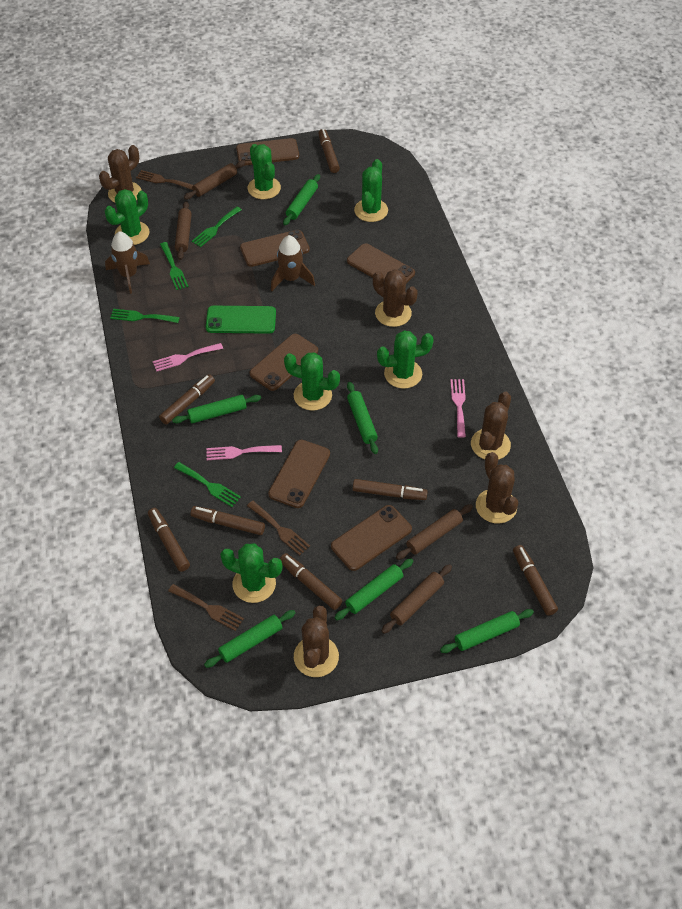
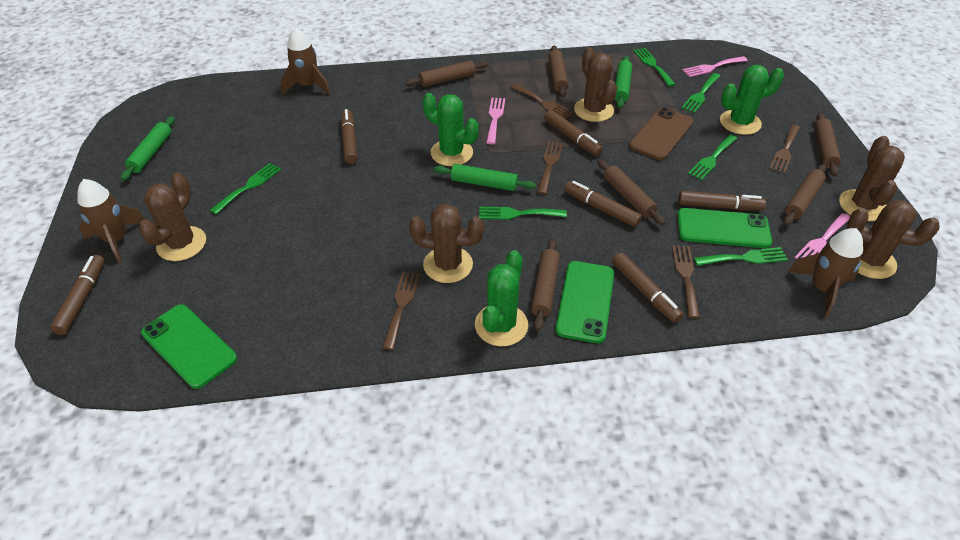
brown fork: [136,170,193,190] [168,584,244,631] [247,501,310,556] = 3 -> [382,272,420,350] [510,84,574,119] [537,141,563,194] [672,245,700,318] [769,124,800,174] = 5
brown marker: [148,508,190,572] [159,374,215,425] [191,506,265,535] [280,553,342,610] [318,129,340,173] [353,479,428,500] [513,545,558,616] = 7 -> [50,255,105,335] [341,109,358,164] [544,110,603,156] [565,181,642,227] [612,253,684,323] [678,191,766,210] = 6
brown phone: [236,138,299,166] [240,230,310,267] [249,334,318,391] [268,440,330,508] [331,505,412,571] [347,243,415,283] = 6 -> [629,107,694,160] = 1
brown rocket: [105,231,150,294] [271,235,315,291] = 2 -> [77,179,145,263] [281,27,330,95] [788,228,863,317] = 3
brown rolling pin: [175,201,192,260] [184,161,245,200] [381,564,452,634] [396,504,473,560] = 4 -> [405,60,488,87] [531,238,560,331] [548,46,569,98] [597,159,665,225] [784,164,826,225] [814,112,841,177] = 6
green cactus: [105,189,149,245] [220,543,282,603] [248,144,281,199] [284,352,340,411] [354,159,388,222] [377,331,434,389] = 6 -> [423,93,479,166] [475,250,528,346] [720,65,784,135] = 3
green fork: [110,309,180,323] [160,242,189,290] [174,462,241,507] [191,207,241,247] = 4 -> [210,163,281,215] [479,207,567,220] [633,48,676,87] [682,73,720,113] [688,134,738,180] [694,247,788,266] = 6
green phone: [206,306,276,334] = 1 -> [141,304,237,389] [555,261,614,343] [677,208,772,248] = 3
green rolling pin: [172,395,261,424] [204,610,296,668] [283,174,320,225] [334,558,413,620] [347,382,378,454] [440,609,534,653] = 6 -> [121,116,175,181] [434,164,536,191] [615,56,632,108] = 3

